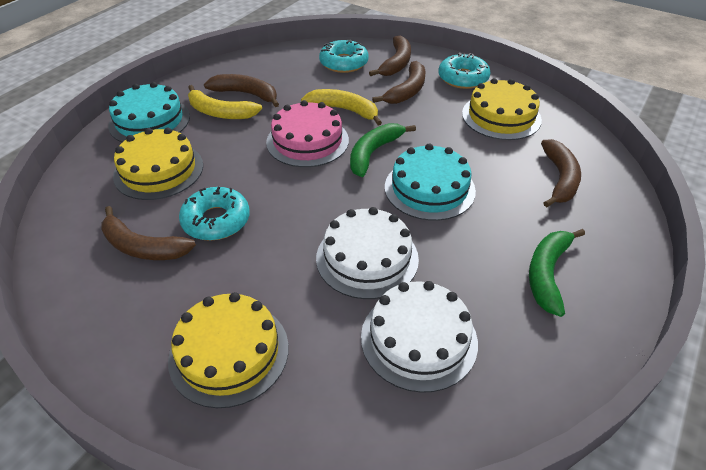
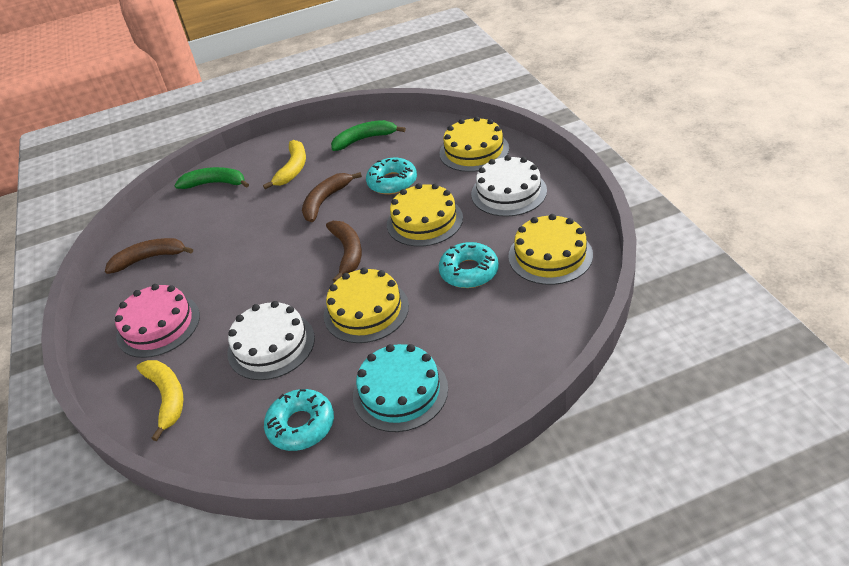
brown banana: [101,206,196,260] [204,74,279,107] [369,35,411,76] [372,61,425,104] [541,139,581,207] = 5 -> [105,238,193,274] [302,172,362,222] [326,221,362,282] = 3
turquoise cake: [108,82,190,142] [385,143,476,221] = 2 -> [353,344,448,432] = 1
yellow cake: [113,128,203,200] [168,292,289,408] [462,78,542,140] = 3 -> [324,268,409,343] [387,183,463,247] [439,116,509,172] [508,214,593,285] = 4

